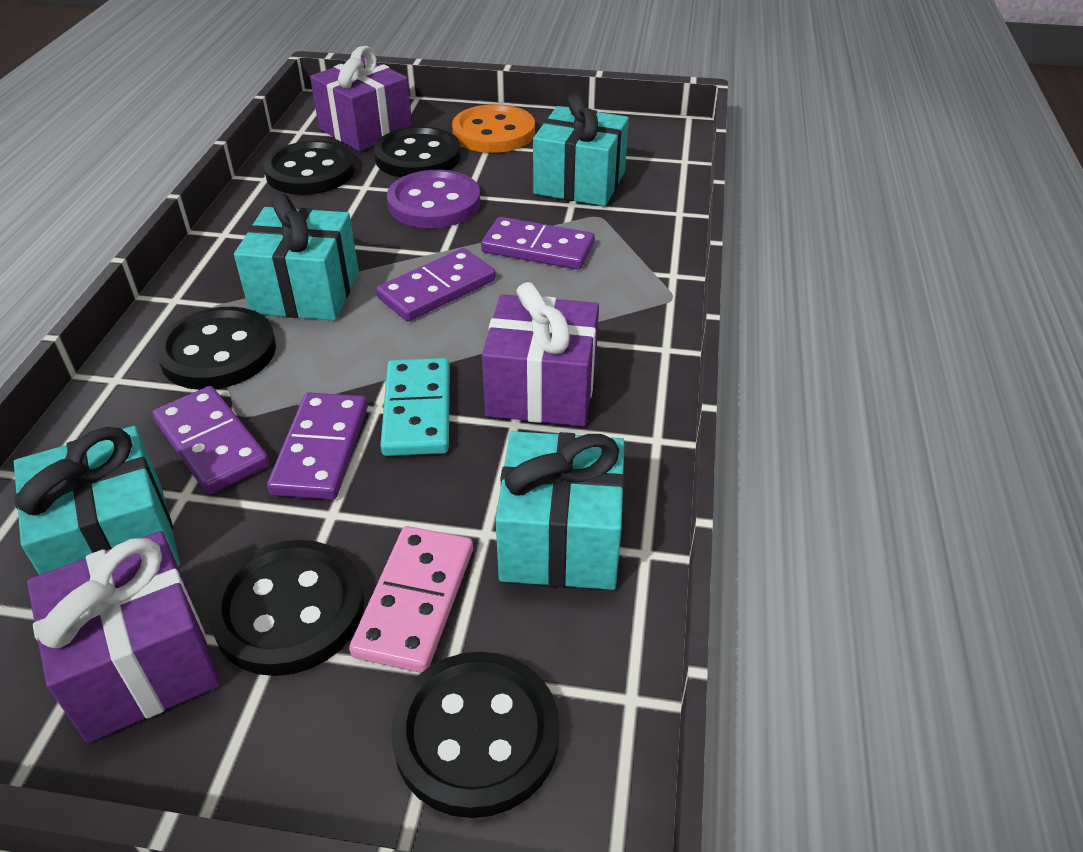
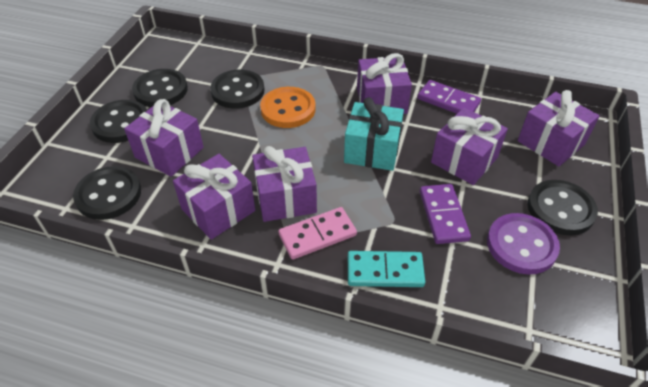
purple domino: [152,386,270,494] [267,392,368,500] [376,248,496,321] [481,217,595,270] = 4 -> [417,80,481,114] [420,184,471,244] = 2
purple gift: [27,531,220,743] [310,46,412,152] [482,282,599,426] = 3 -> [124,99,204,177] [173,154,255,240] [252,146,317,222] [357,53,412,114] [431,108,508,185] [518,90,599,167] = 6
turquoise gift: [14,426,180,575] [234,193,359,320] [495,431,625,590] [533,93,629,206] = 4 -> [344,97,404,171] = 1

